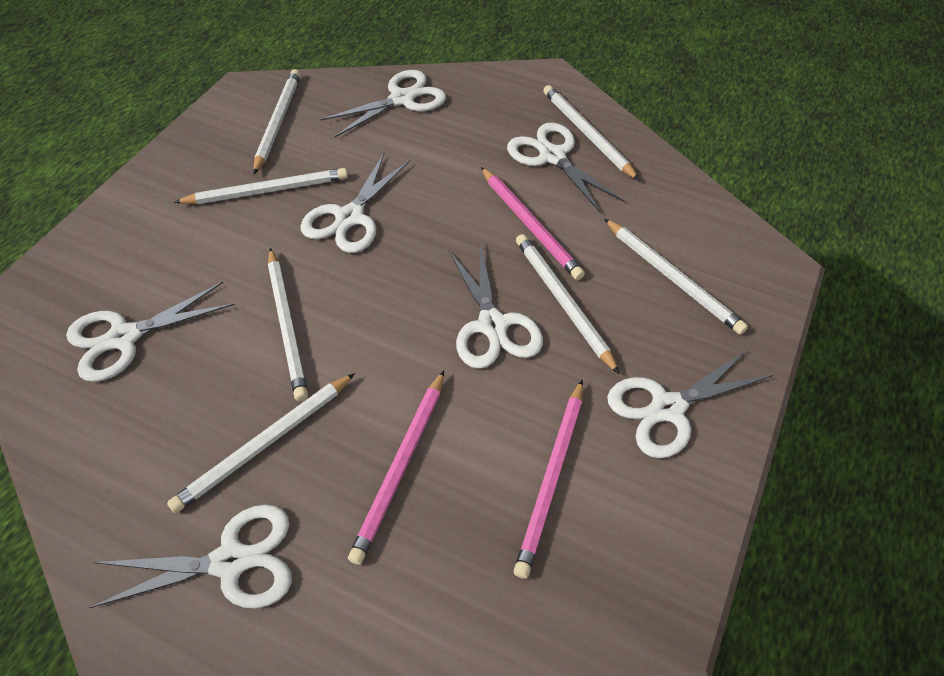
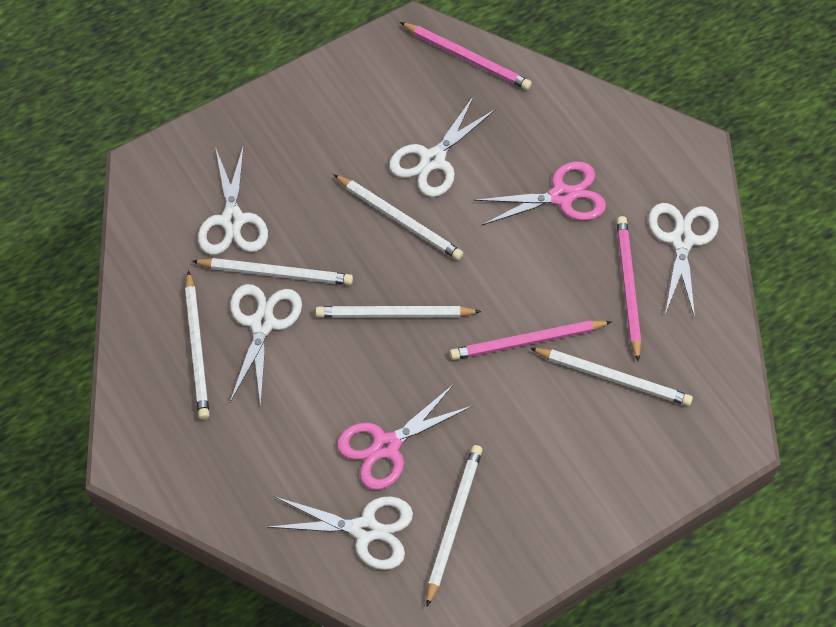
pink scissors: none = 0 -> [337,384,472,490] [474,161,606,226] = 2
white pencil: [167,373,355,513] [174,168,348,204] [253,69,300,174] [268,248,308,402] [516,234,620,375] [543,85,639,180] [604,218,748,335] = 7 -> [185,270,210,420] [192,258,353,285] [315,306,481,318] [333,174,463,260] [426,445,483,607] [530,348,693,406] = 6
white scissors: [66,282,234,382] [89,505,292,608] [300,153,410,253] [320,70,446,137] [448,241,543,369] [507,122,625,213] [607,349,774,458] = 7 -> [198,144,268,255] [230,284,302,407] [268,496,413,570] [389,96,496,197] [648,203,719,318] = 5

